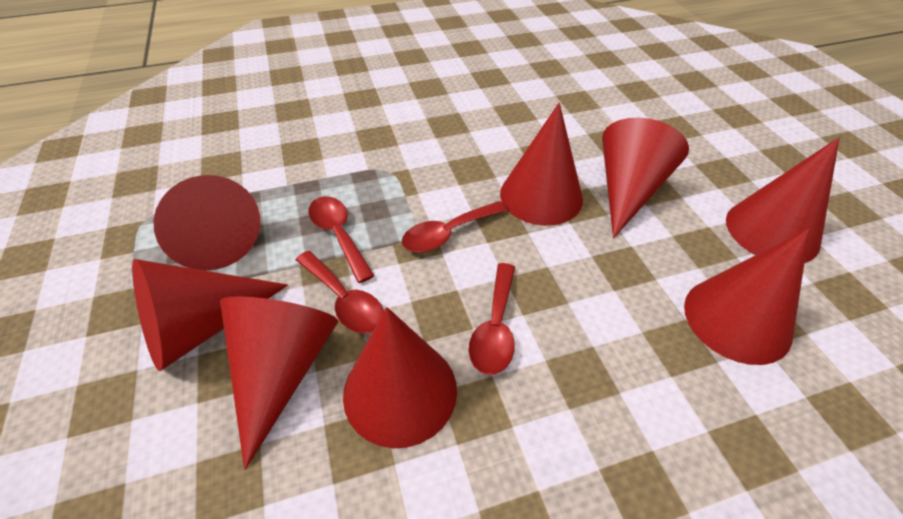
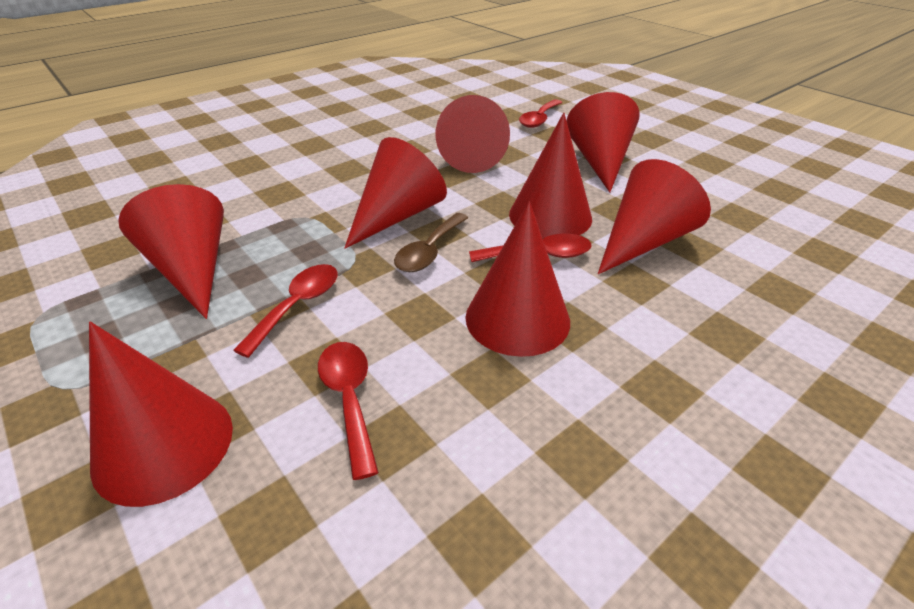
brown spoon: none = 0 -> [394,213,469,272] = 1

